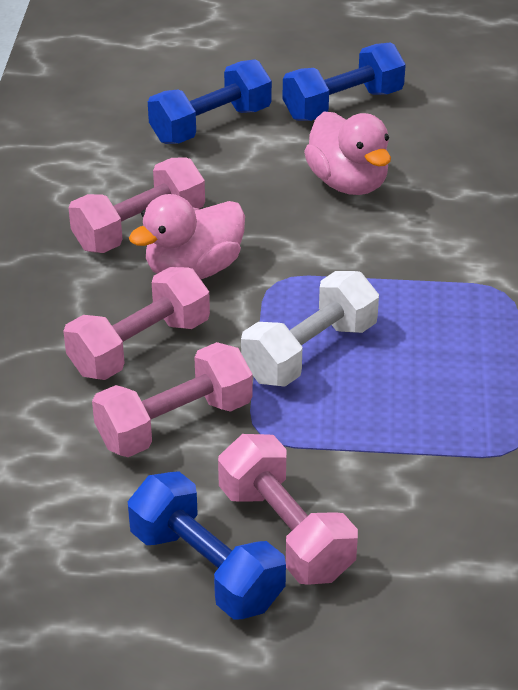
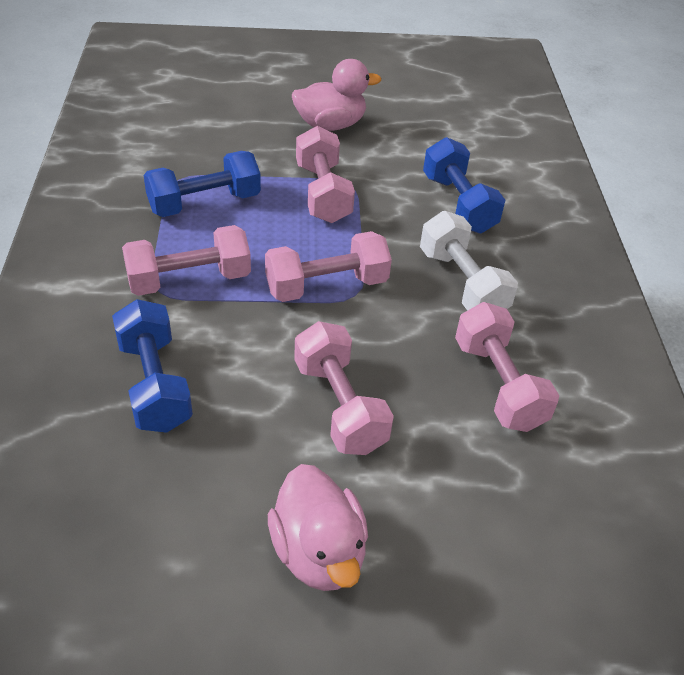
pink dumbbell: [63,267,210,380] [68,157,205,253] [92,342,253,457] [218,434,358,585] = 4 -> [122,225,251,296] [265,231,392,302] [294,321,394,455] [296,126,355,223] [455,302,559,432] = 5

